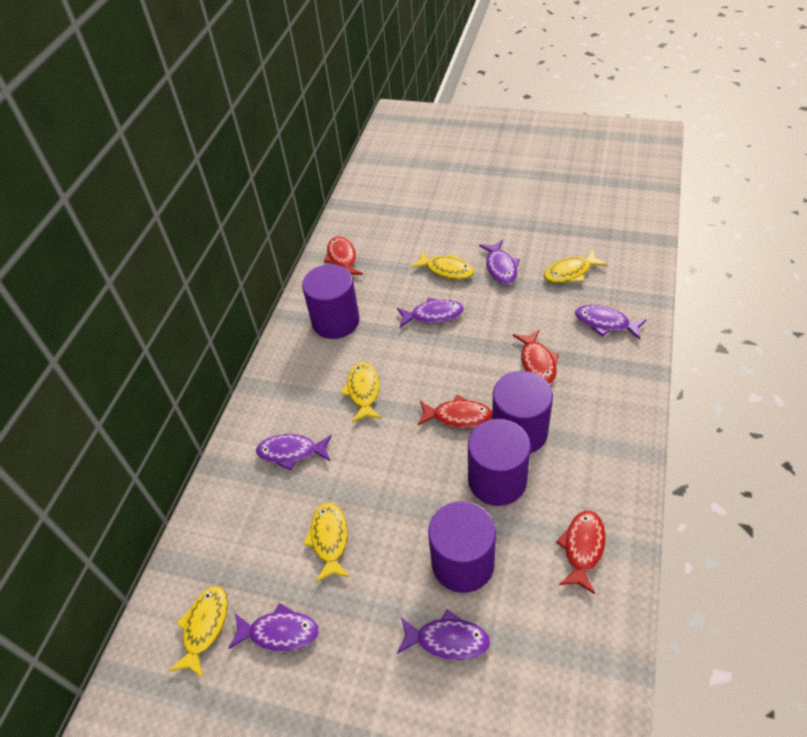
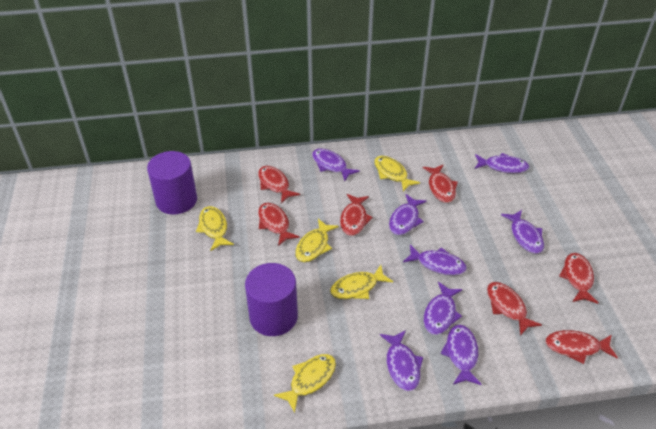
purple cylinder: [302,264,360,339] [428,501,496,593] [468,419,531,506] [492,371,553,454] = 4 -> [147,151,197,214] [245,263,298,336] = 2
purple fish: [228,603,319,652] [256,434,332,471] [397,297,464,328] [397,610,491,661] [479,240,520,285] [575,305,647,339] = 6 -> [312,148,360,181] [380,330,423,391] [389,194,427,235] [403,245,467,275] [424,282,463,335] [441,325,482,385] [475,153,529,173] [501,210,544,254] = 8
red fish: [324,236,363,275] [417,395,492,429] [513,330,559,384] [556,511,606,594] = 4 -> [258,166,300,204] [258,203,300,246] [340,194,373,236] [423,165,458,203] [487,282,542,336] [545,330,618,364] [559,253,599,304] = 7

